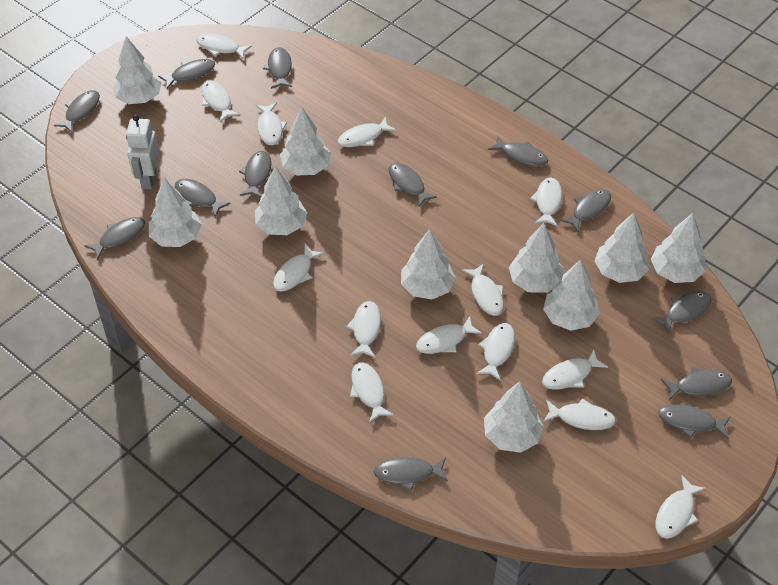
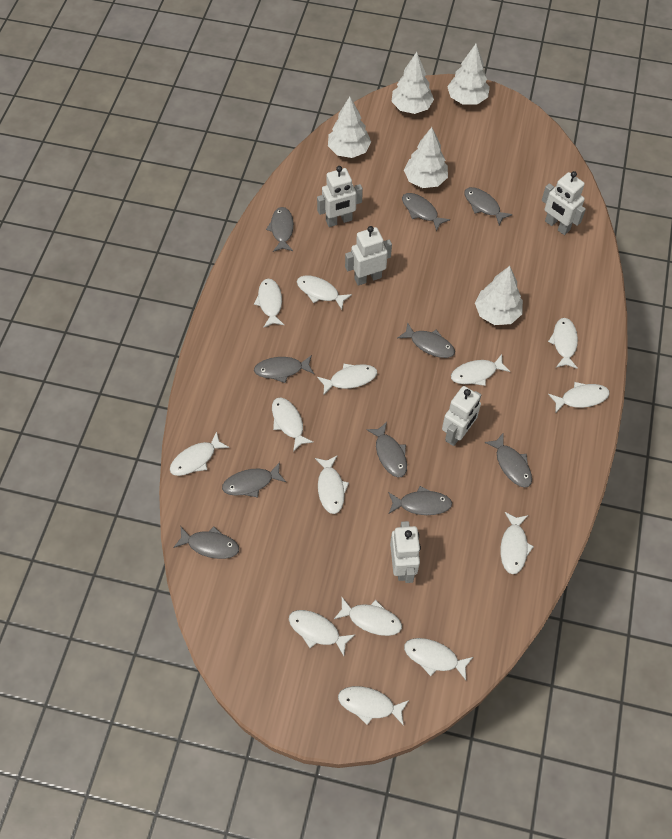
grey fish: [54,90,100,133] [84,217,145,259] [158,59,215,89] [175,179,231,217] [239,151,271,197] [263,47,292,89] [374,457,448,491] [389,163,437,208] [488,135,548,167] [560,189,611,232] [651,291,711,334] [658,404,730,439] [661,367,732,400] = 13 -> [173,526,239,559] [222,462,286,497] [254,355,314,383] [266,207,294,252] [366,422,407,477] [388,486,452,515] [398,322,455,358] [402,193,450,232] [464,187,513,225] [484,432,532,488] = 10
white robot: [126,115,160,189] = 1 -> [317,166,363,227] [345,226,392,286] [390,521,421,583] [442,386,481,446] [542,171,586,235] = 5
white tree: [112,36,162,104] [149,178,202,247] [255,166,307,235] [280,107,331,175] [401,229,456,299] [484,381,544,453] [509,223,564,293] [543,259,600,331] [594,212,649,283] [651,213,706,283] = 10 -> [328,97,371,158] [392,52,434,114] [404,127,448,188] [447,44,490,104] [475,266,523,325] = 5

